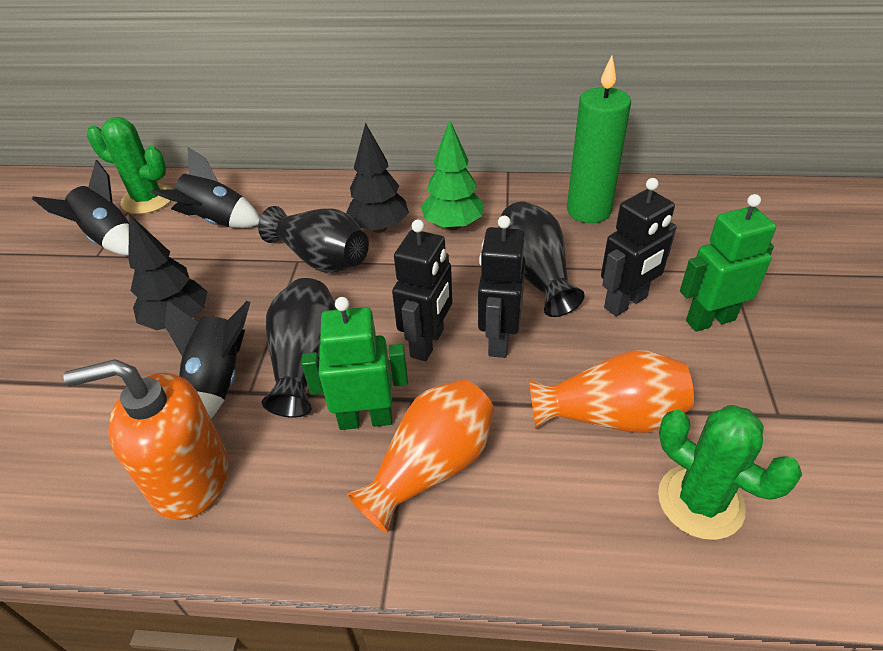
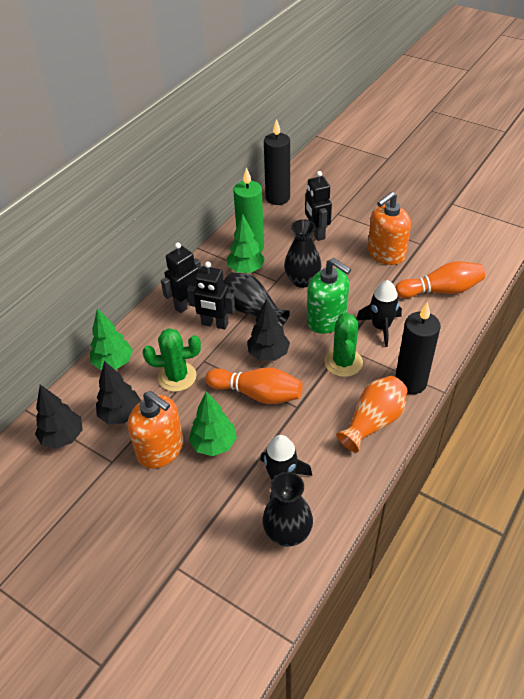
black candle: none = 0 -> [264,119,290,205] [395,302,441,394] = 2
black rocket: [32,160,129,256] [151,147,260,228] [165,301,251,419] = 3 -> [261,435,312,500] [356,280,402,347] = 2
black tree: [129,214,207,330] [346,123,409,233] = 2 -> [35,385,83,449] [96,361,141,424] [247,298,290,361] = 3
green robot: [302,297,408,430] [680,194,776,332] = 2 -> none = 0
green soap dispenser: none = 0 -> [307,258,351,334] = 1
green tree: [421,120,484,230] = 1 -> [90,308,133,370] [189,391,237,456] [227,213,265,273] = 3
orange bowling pin: none = 0 -> [205,368,303,404] [395,261,485,298] = 2
orange soap dispenser: [63,359,228,520] = 1 -> [128,391,184,469] [368,191,411,265] = 2
orange vase: [347,379,494,533] [529,350,694,433] = 2 -> [336,376,407,453] = 1

